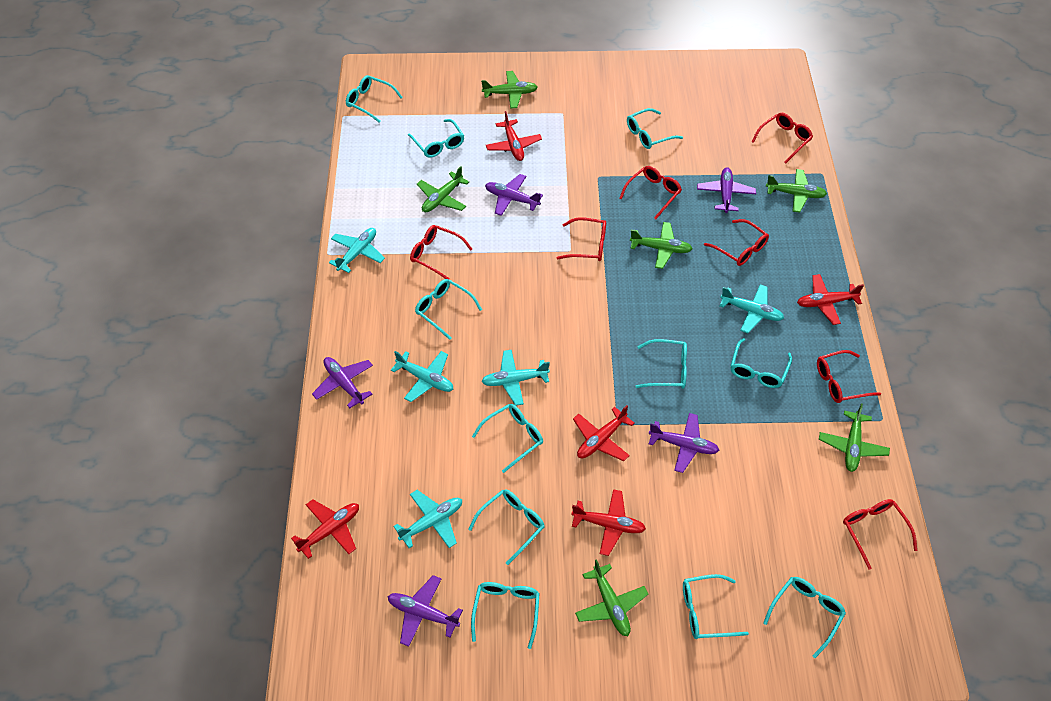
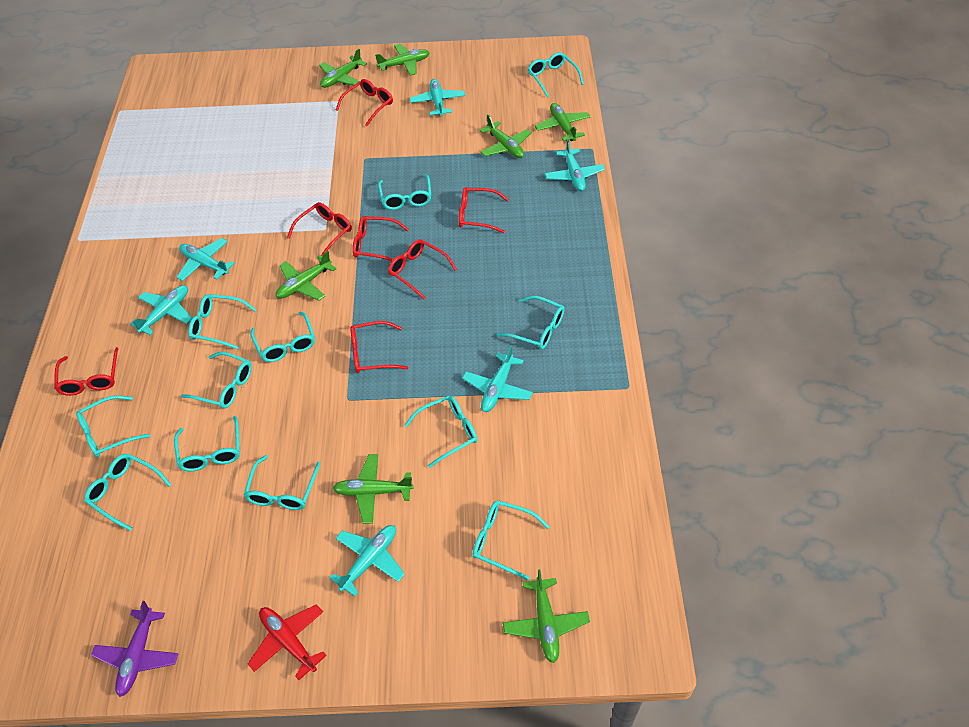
green plane: [417,166,469,212] [481,71,538,109] [575,559,648,636] [630,222,693,269] [766,169,827,213] [819,404,890,472] = 6 -> [276,251,336,301] [319,49,367,88] [333,454,414,524] [375,44,430,76] [480,114,532,158] [503,570,590,663] [535,103,591,141] = 7
purple plane: [312,357,373,408] [387,575,463,647] [485,174,543,216] [649,413,720,473] [697,167,756,213] = 5 -> [91,601,178,697] = 1
red plane: [291,499,359,559] [486,111,542,161] [571,489,646,556] [573,405,635,461] [797,274,864,325] = 5 -> [248,604,327,680] = 1
turquoise glasses: [346,75,403,123] [408,119,464,158] [415,279,482,340] [468,489,545,565] [471,582,540,649] [472,404,543,473] [627,108,683,149] [636,339,687,389] [683,574,749,639] [731,338,792,388] [763,577,846,658] = 11 -> [76,395,150,457] [84,454,171,531] [174,416,240,471] [181,352,252,409] [188,294,256,350] [244,455,320,510] [250,312,315,362] [378,174,431,210] [405,396,477,468] [473,500,549,580] [497,296,564,349] [528,52,584,98] = 12
turquoise plane: [329,228,385,273] [391,351,453,402] [393,490,462,548] [481,350,550,406] [719,284,784,333] = 5 -> [130,285,192,335] [176,238,235,281] [329,525,405,597] [409,79,465,117] [462,345,533,412] [545,139,605,191] = 6

